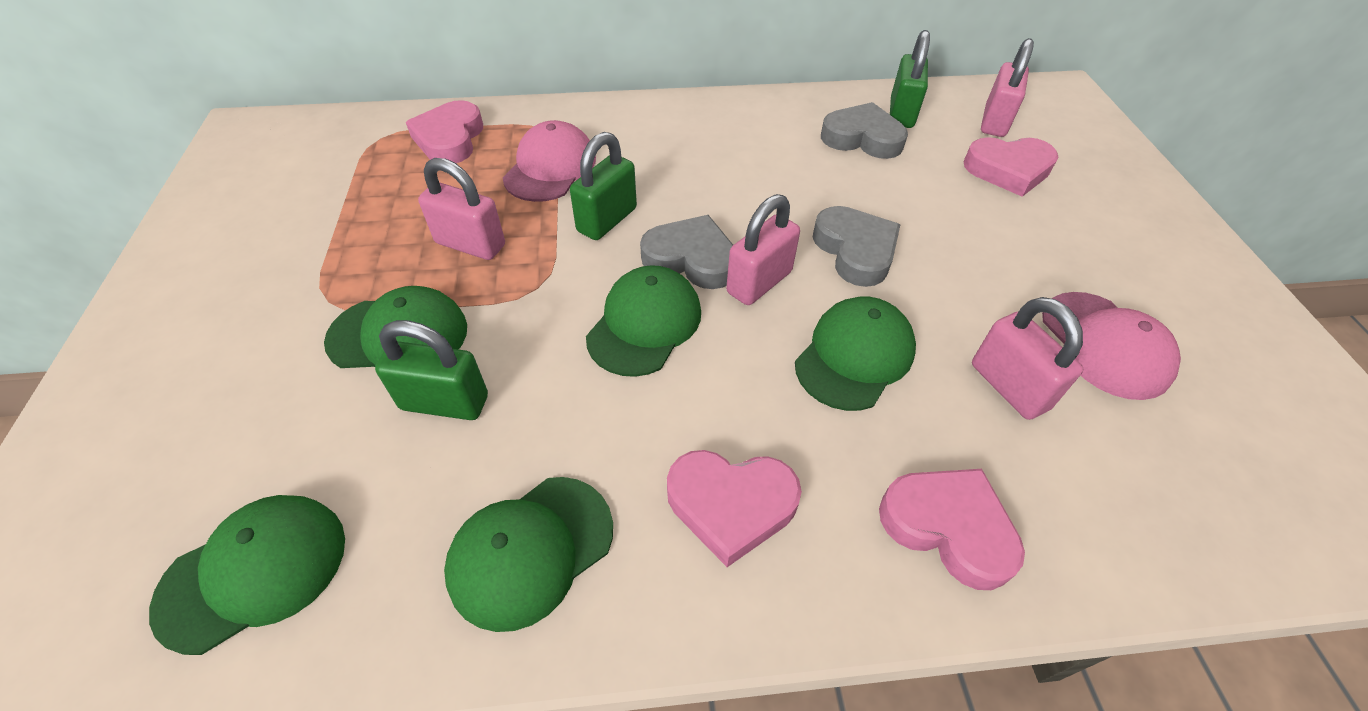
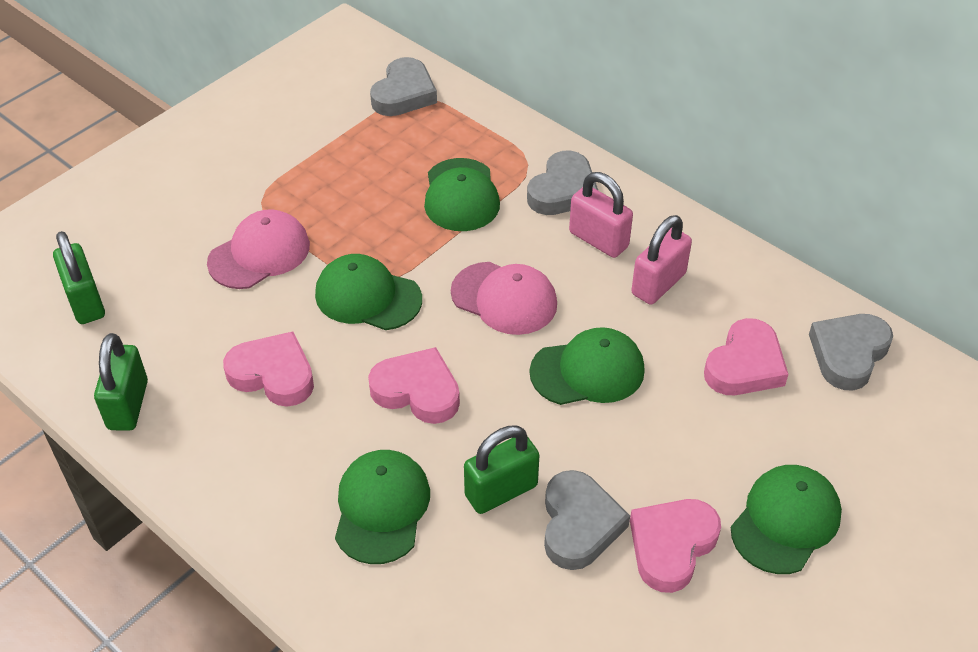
grey heart: [640,215,733,289] [813,206,900,287] [821,102,908,159] = 3 -> [370,57,437,116] [527,151,598,215] [544,470,630,570] [809,314,893,390] = 4
pink padlock: [418,158,505,260] [726,194,800,305] [972,297,1083,420] [981,38,1034,137] = 4 -> [569,172,633,258] [632,215,692,305] = 2

